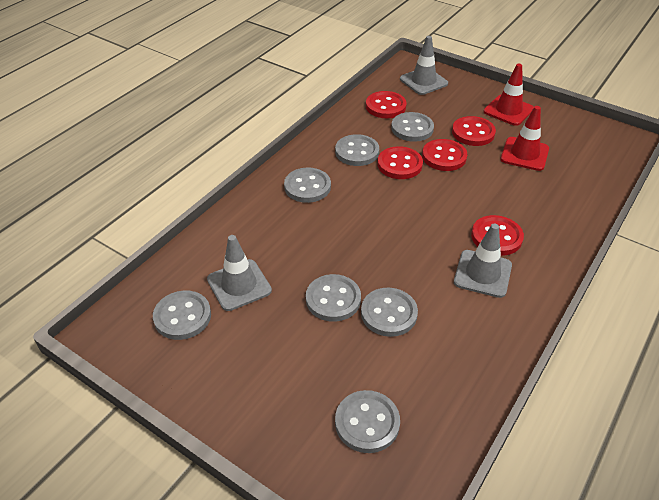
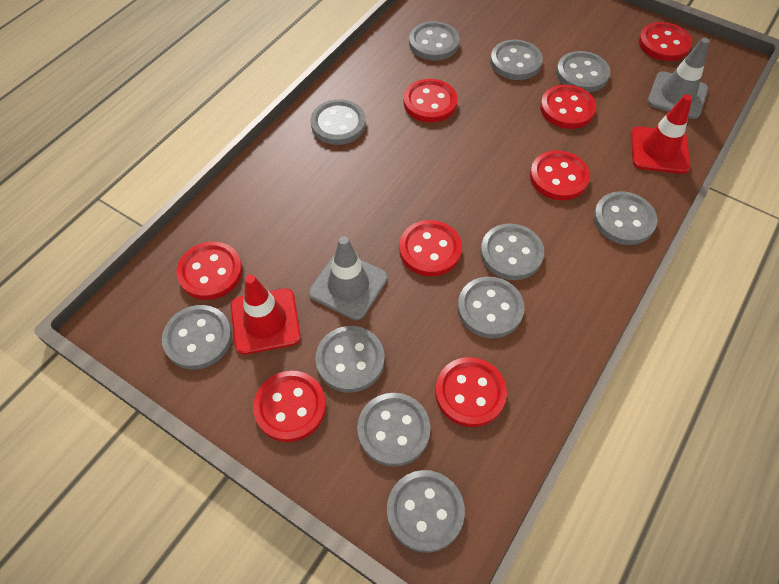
grey button: [153,290,211,340] [284,168,331,203] [306,274,361,322] [335,134,379,166] [335,390,400,453] [361,288,418,337] [391,112,434,142] = 7 -> [162,305,232,370] [311,99,366,145] [315,326,384,392] [357,393,431,467] [387,470,465,553] [409,21,460,61] [458,276,524,338] [480,223,544,280] [490,40,543,80] [556,51,610,92] [593,191,658,245] = 11
grey traffic cone: [207,235,272,311] [400,36,448,95] [454,224,512,298] = 3 -> [309,236,388,320] [647,38,710,119] = 2
red button: [366,91,407,118] [378,146,423,179] [422,139,467,171] [452,116,496,146] [471,215,524,256] = 5 -> [176,242,243,300] [253,371,326,442] [399,220,462,276] [404,79,457,123] [435,357,507,427] [530,150,590,200] [540,85,596,129] [638,22,692,61] = 8

